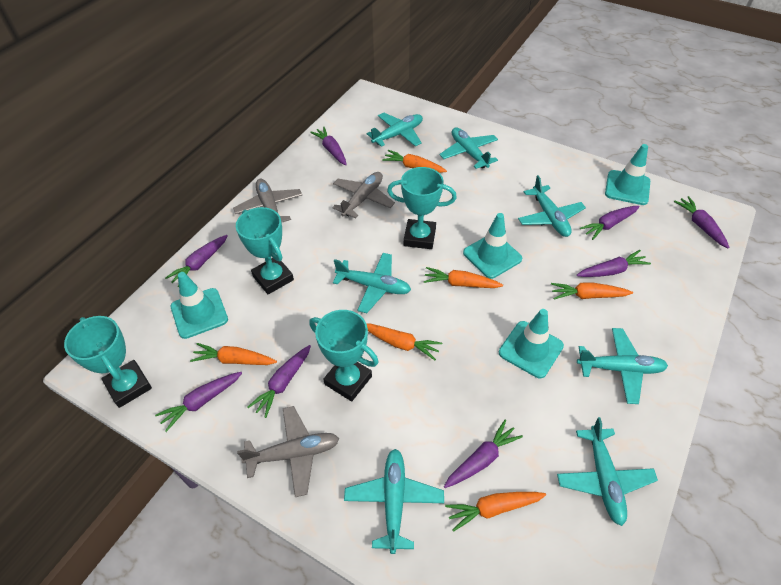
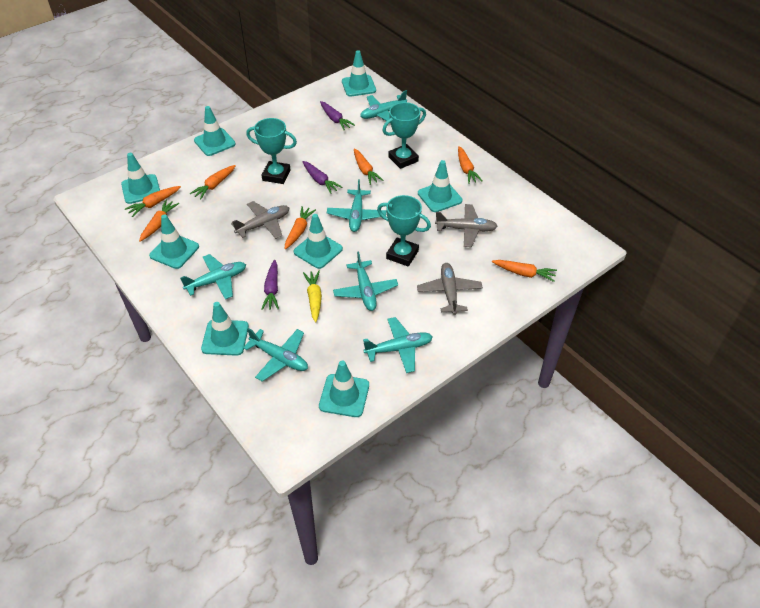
orange carrot: [190,343,277,365] [367,323,442,360] [382,150,447,173] [424,267,503,288] [445,492,546,532] [551,283,633,299] = 6 -> [125,186,181,217] [139,200,179,241] [190,165,236,200] [285,206,316,249] [354,149,383,185] [458,146,482,184] [492,260,557,282] = 7
purple carrot: [155,372,242,432] [165,235,228,287] [248,345,311,418] [310,127,347,165] [444,419,523,488] [577,250,651,277] [580,206,640,240] [674,196,730,249] = 8 -> [261,260,279,310] [302,161,342,194] [320,101,355,130] = 3
turquoise plane: [333,253,411,313] [344,449,444,554] [367,113,423,147] [440,127,498,169] [518,175,586,237] [557,417,658,526] [577,328,668,404] = 7 -> [180,254,246,299] [243,328,308,382] [327,179,386,232] [333,251,398,311] [360,90,407,121] [363,317,433,373] = 6
turquoise traffic cone: [171,272,228,339] [463,213,522,279] [499,309,564,378] [605,144,650,205] = 4 -> [121,153,160,204] [149,215,199,269] [194,106,236,156] [201,302,249,356] [294,214,343,269] [319,361,369,417] [342,50,376,96] [418,160,462,212] = 8
turquoise trophy: [64,316,152,408] [236,207,294,294] [309,310,379,402] [387,167,457,249] = 4 -> [246,118,297,184] [377,195,431,267] [383,102,426,169] = 3
yellow carrot: none = 0 -> [303,271,322,322] = 1

